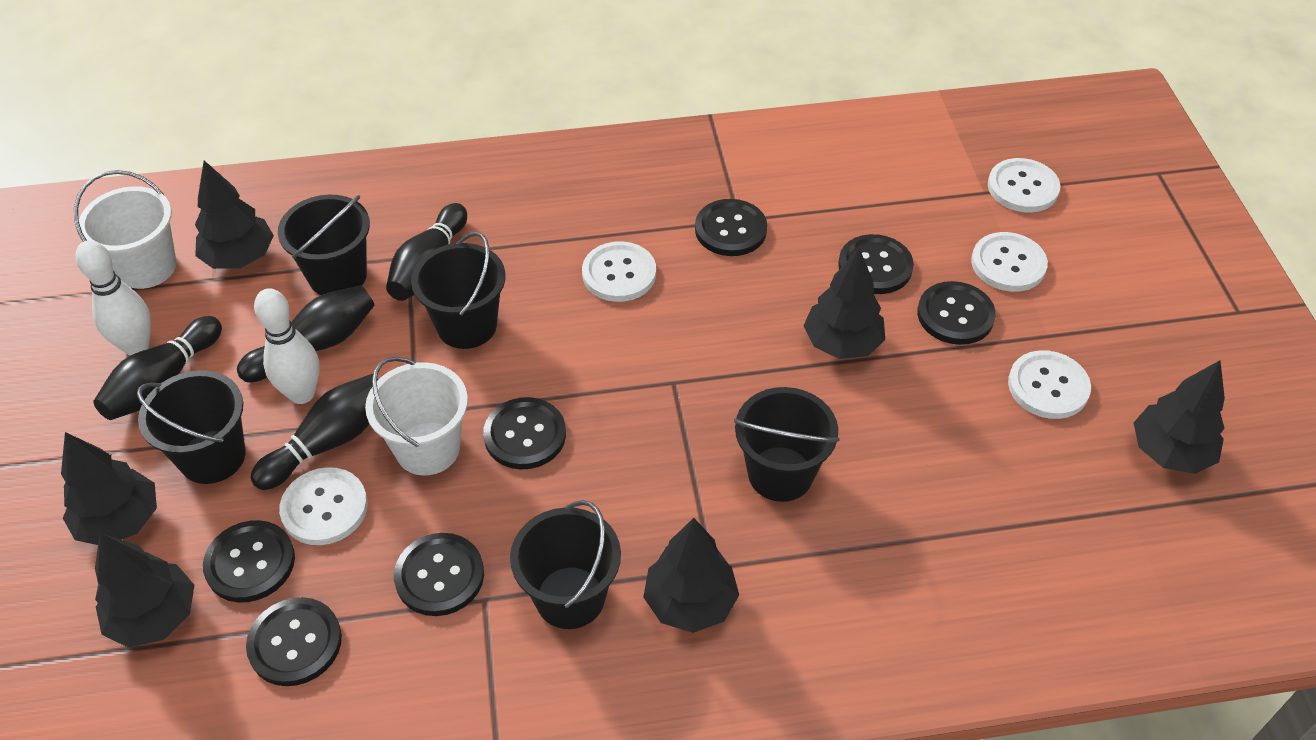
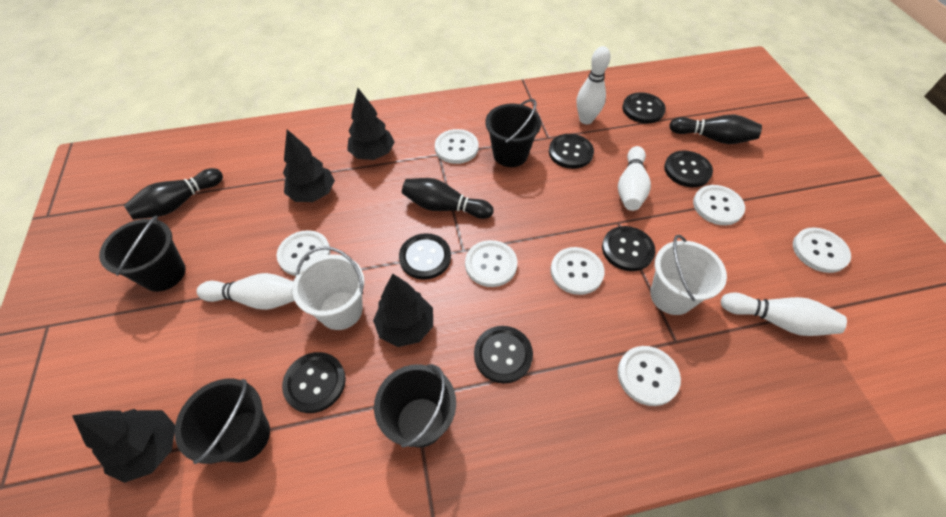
black bowling pin: [93,316,222,420] [237,285,375,382] [251,374,379,490] [386,203,467,301] = 4 -> [124,168,223,220] [402,178,493,219] [669,115,762,144] = 3
black bucket: [137,370,246,484] [278,195,370,295] [411,232,506,349] [510,500,621,629] [734,387,840,502] = 5 -> [99,216,186,292] [174,379,270,464] [374,364,456,448] [485,99,541,167] = 4
black tree: [61,432,157,545] [95,533,194,648] [195,161,274,269] [643,518,739,633] [803,248,885,359] [1134,360,1225,474] = 6 -> [72,409,175,483] [283,129,335,202] [347,88,395,160] [373,273,433,347] = 4
white bowling pin: [75,240,151,355] [254,288,320,404] = 2 -> [197,273,295,310] [577,46,610,124] [618,146,651,211] [721,293,847,336] = 4
white button: [279,467,368,545] [582,241,656,302] [971,232,1048,292] [988,158,1060,213] [1008,350,1091,419] = 5 -> [276,230,331,276] [435,129,479,164] [465,240,517,287] [550,247,605,295] [617,346,681,406] [693,185,745,225] [793,227,851,273] = 7

